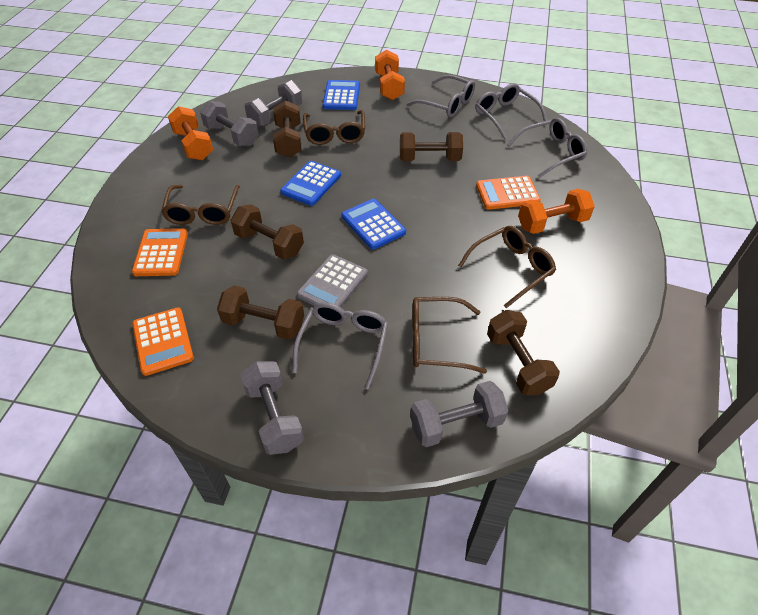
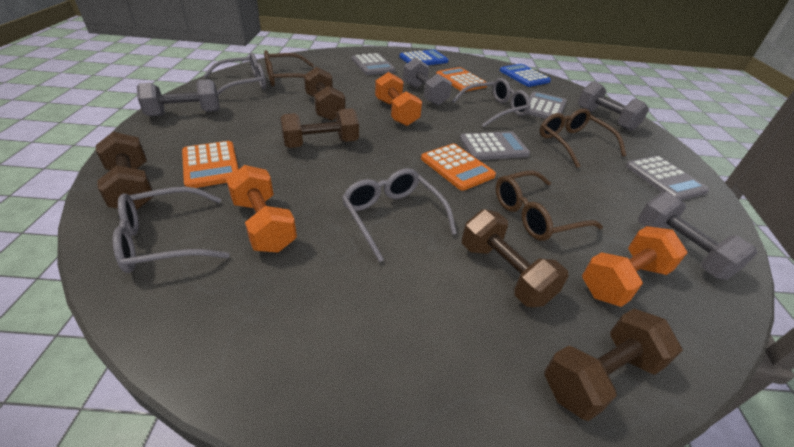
blue calculator: [280,161,341,206] [323,80,360,110] [341,199,406,250] = 3 -> [400,50,449,65] [500,64,551,87] = 2
brown glasses: [161,185,240,225] [303,110,365,145] [412,297,487,374] [458,226,556,308] = 4 -> [264,50,314,86] [496,171,603,241] [540,108,626,168] = 3
grey calculator: [297,254,368,307] = 1 -> [352,53,395,75] [460,131,530,160] [527,91,567,119] [626,156,709,200] = 4

